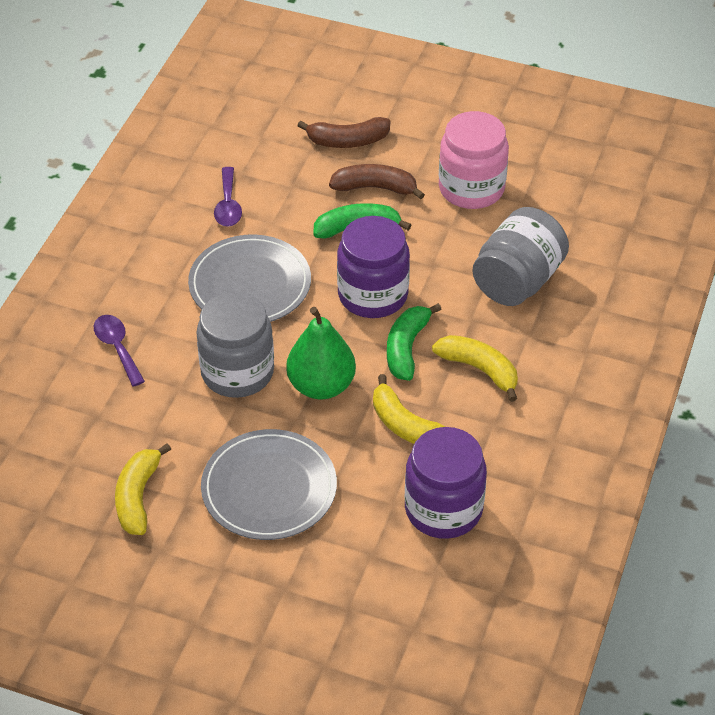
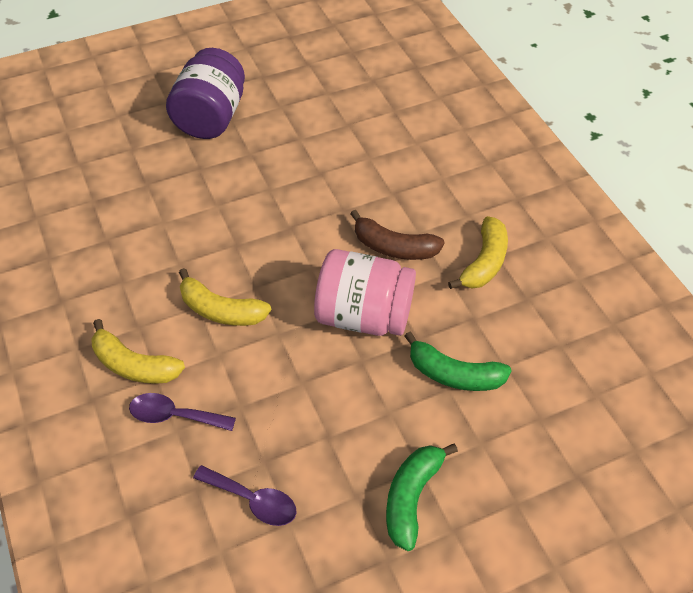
brown banana: [297,117,390,148] [329,164,425,200] = 2 -> [350,210,445,260] = 1
green pear: [286,307,356,399] = 1 -> none = 0
grey jar: [196,292,274,398] [472,207,569,306] = 2 -> none = 0
grey plate: [188,234,311,322] [201,429,337,540] = 2 -> none = 0
purple jar: [337,216,410,318] [405,427,487,539] = 2 -> [166,48,245,139] = 1

